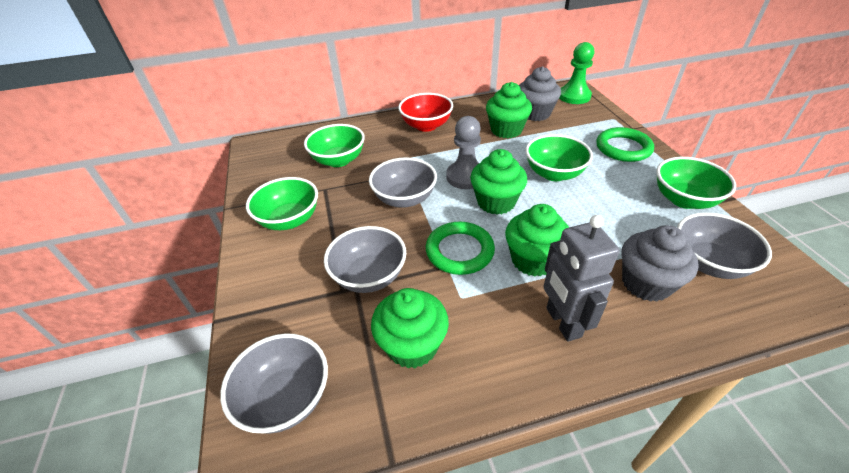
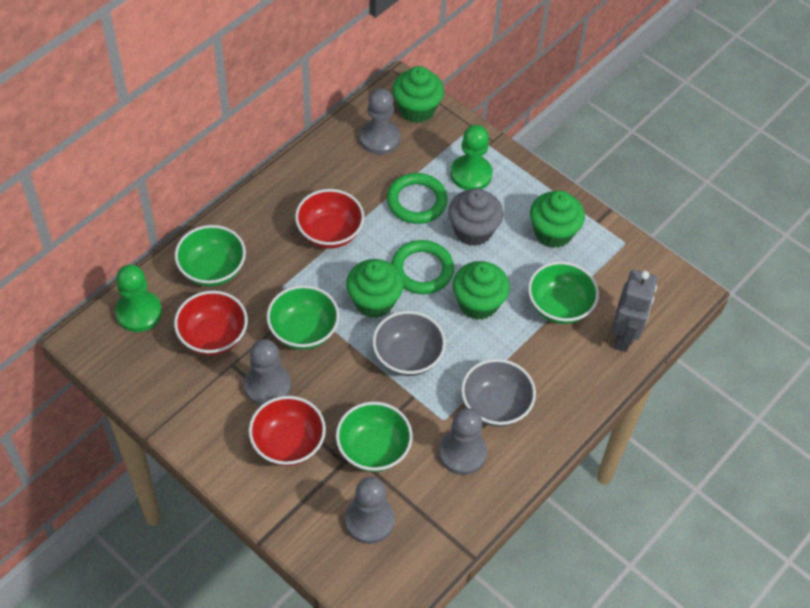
green pawn: [559,42,594,104] = 1 -> [115,265,162,332] [450,125,492,190] = 2
grey bowl: [220,334,328,434] [324,226,406,293] [369,157,437,208] [677,212,772,279] = 4 -> [372,311,446,376] [461,359,536,427] = 2
grey cupcake: [519,66,561,121] [622,225,698,302] = 2 -> [448,188,503,246] = 1
grey pawn: [446,116,481,189] = 1 -> [244,339,291,406] [345,477,395,544] [359,88,400,155] [439,408,487,475] = 4
red bowl: [398,93,453,132] = 1 -> [174,291,248,355] [249,396,326,466] [295,189,364,249] = 3

